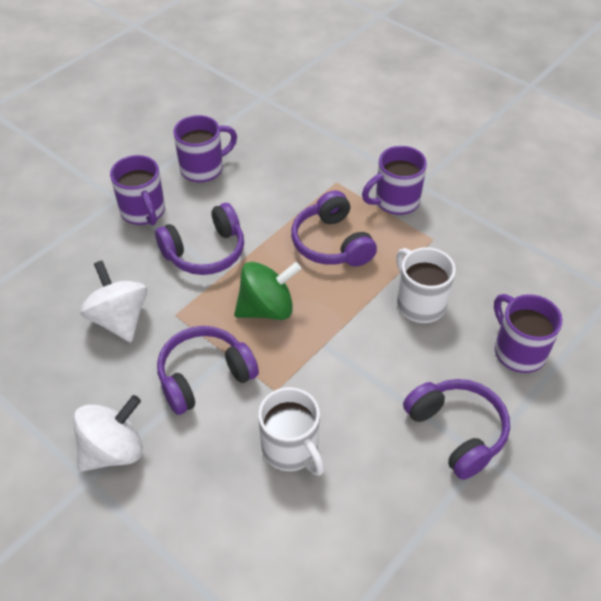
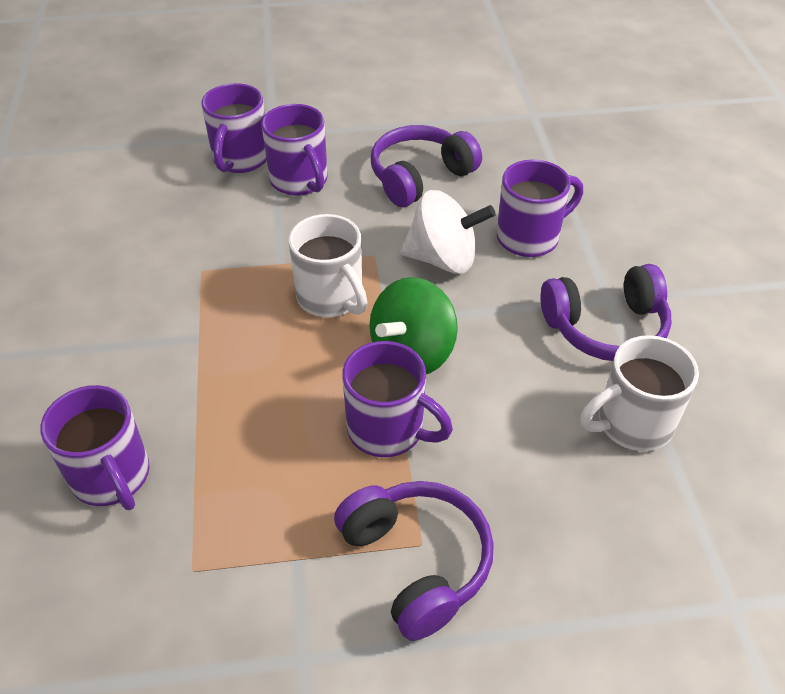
purple headphones: [155,203,244,275] [157,326,259,415] [291,191,377,267] [403,379,510,480] = 4 -> [334,481,494,641] [371,125,482,207] [540,264,671,361] = 3
purple mug: [110,155,165,225] [173,115,237,183] [362,146,427,215] [494,294,563,373] = 4 -> [41,385,150,510] [201,83,267,173] [261,104,328,196] [342,341,453,457] [497,159,583,257] = 5
white spinning top: [73,395,143,472] [80,260,147,342] = 2 -> [401,190,496,274] = 1

